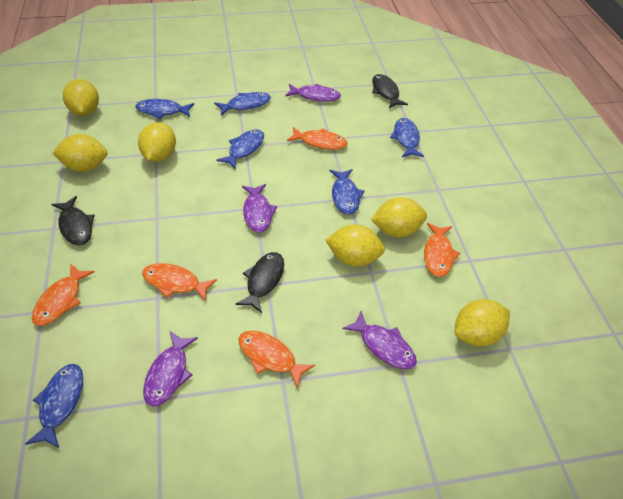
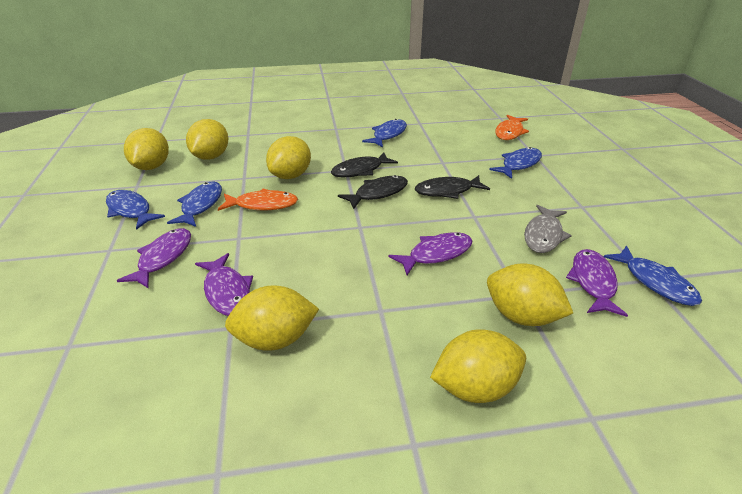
blue fish: [25,364,83,448] [135,99,194,119] [214,92,271,116] [217,129,264,169] [330,169,364,215] [390,118,424,157] = 6 -> [106,190,165,230] [167,181,222,227] [362,119,407,147] [489,147,542,179] [604,245,702,306] = 5
grey fish: none = 0 -> [524,205,572,253] = 1
orange fish: [32,263,95,326] [142,263,217,302] [238,331,315,389] [287,127,347,150] [424,223,460,277] = 5 -> [218,189,298,211] [495,115,529,140] = 2

